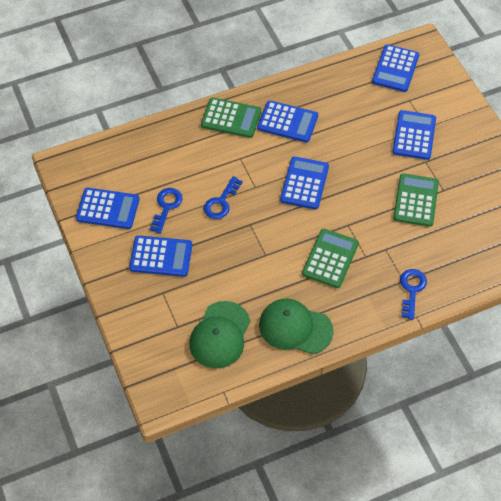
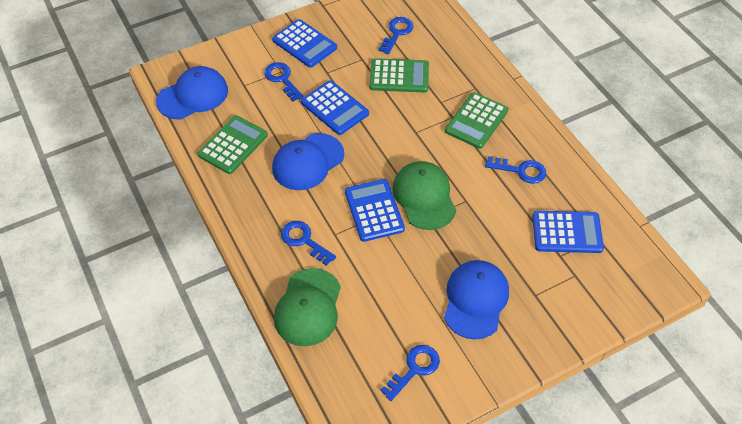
blue calculator: [76,188,139,229] [129,235,192,277] [257,100,318,143] [280,156,329,209] [372,44,419,92] [392,110,436,160] = 6 -> [272,19,337,68] [301,80,369,135] [345,179,405,242] [532,211,604,253] = 4
blue cap: none = 0 -> [156,66,228,120] [272,133,344,190] [444,260,509,340] = 3
blue key: [150,188,183,234] [204,176,243,219] [400,269,427,320] = 3 -> [264,62,304,102] [281,221,336,266] [378,17,414,54] [380,345,440,401] [485,156,546,184] = 5

